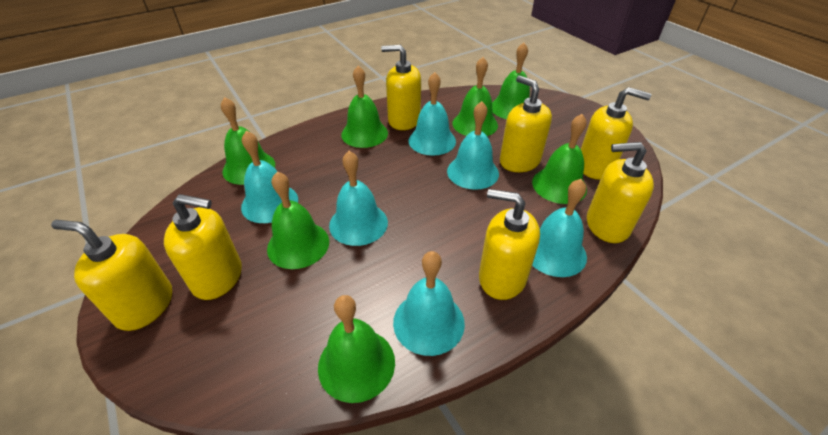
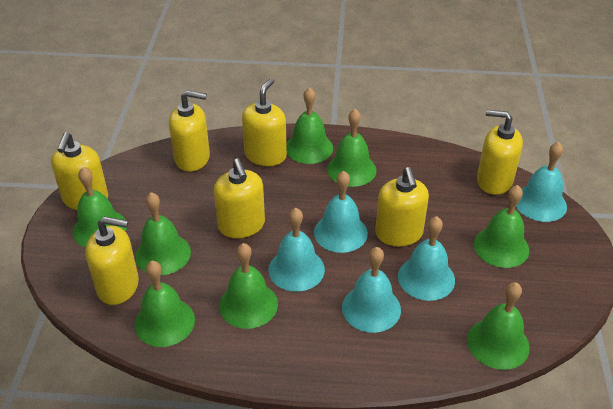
green bell: [221,97,275,185] [267,172,329,269] [318,295,395,403] [341,66,388,148] [452,57,498,136] [492,43,530,119] [532,114,587,204] = 7 -> [72,167,127,247] [134,261,195,347] [135,192,191,275] [219,243,278,329] [286,87,333,164] [327,109,377,187] [467,282,530,370] [474,185,529,268] = 8
turquoise bell: [241,131,298,223] [329,151,388,246] [393,251,465,356] [408,72,456,156] [447,101,499,190] [532,179,587,277] = 6 -> [268,208,325,292] [314,171,368,253] [342,247,401,333] [398,216,455,301] [516,142,567,222] = 5

